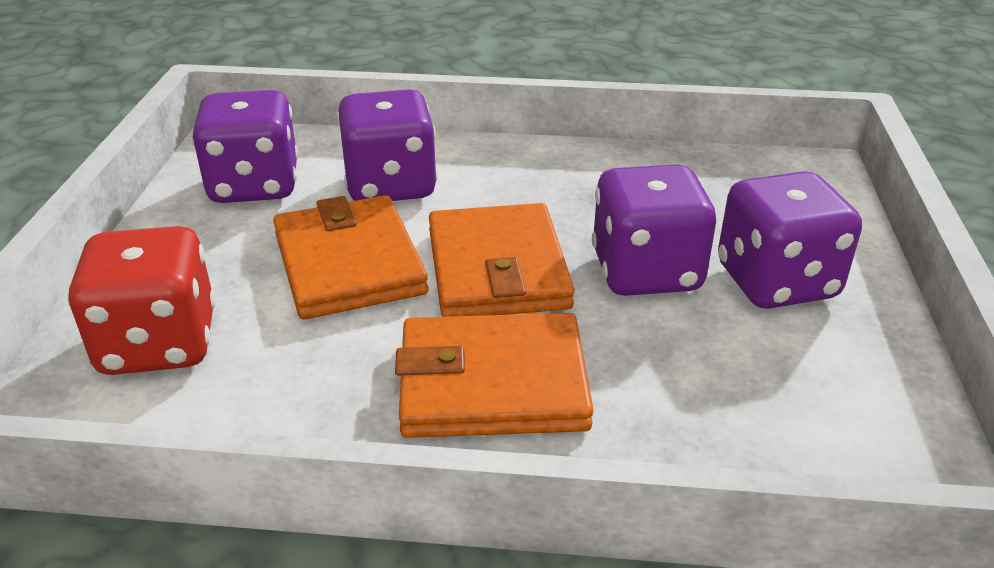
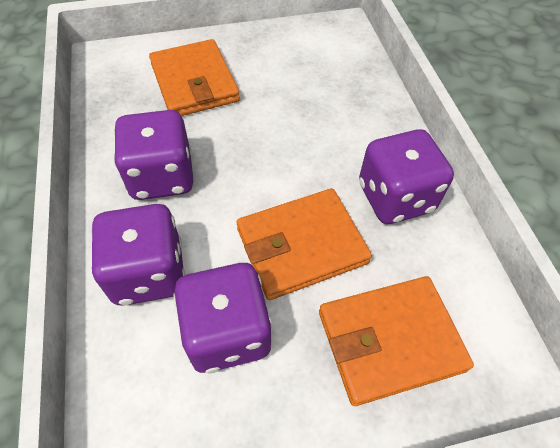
red dice: [67,226,216,375] = 1 -> none = 0

